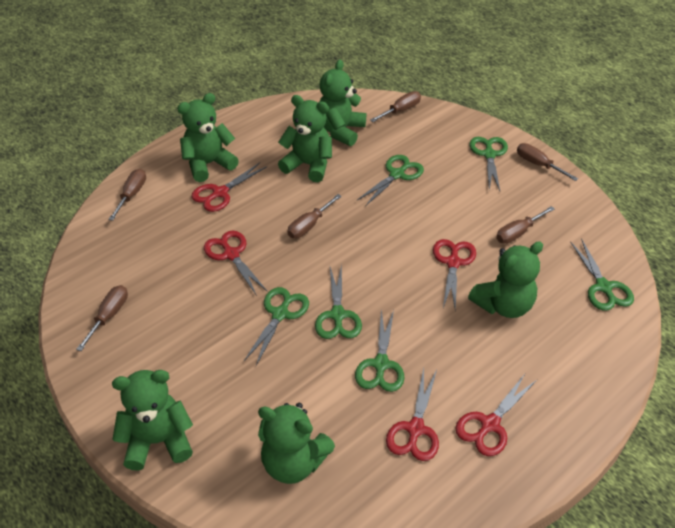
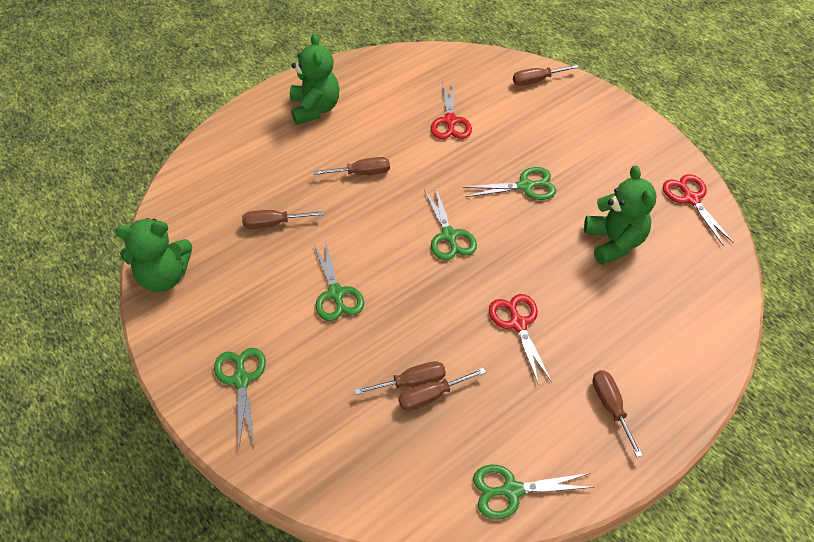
green scissors: [244,287,309,366] [315,264,362,339] [355,309,405,392] [357,155,424,206] [470,137,508,191] [570,239,634,311] = 6 -> [214,348,266,447] [313,240,364,321] [424,186,477,260] [463,167,556,200] [473,465,594,519] = 5
green teddy bear: [112,370,193,471] [177,93,239,182] [258,403,335,484] [278,95,332,182] [319,60,366,146] [468,241,543,318] = 6 -> [115,218,192,292] [290,33,340,125] [584,165,657,265] = 3
red scissors: [191,163,267,212] [204,231,268,296] [386,368,439,461] [433,239,476,310] [455,374,537,456] = 5 -> [431,81,472,139] [489,294,552,385] [663,174,734,246] = 3

